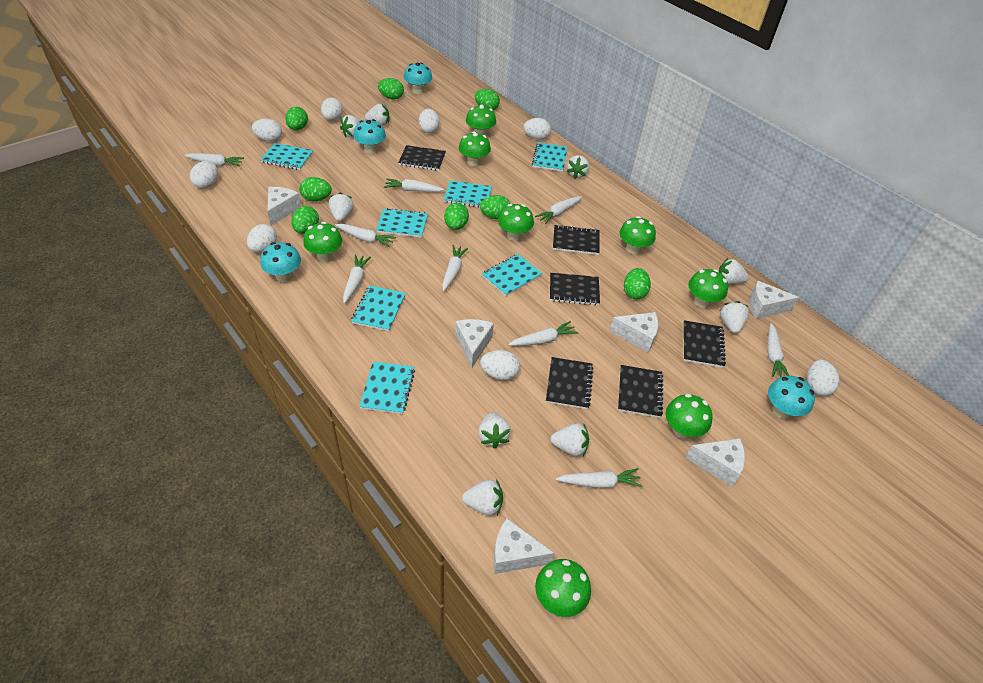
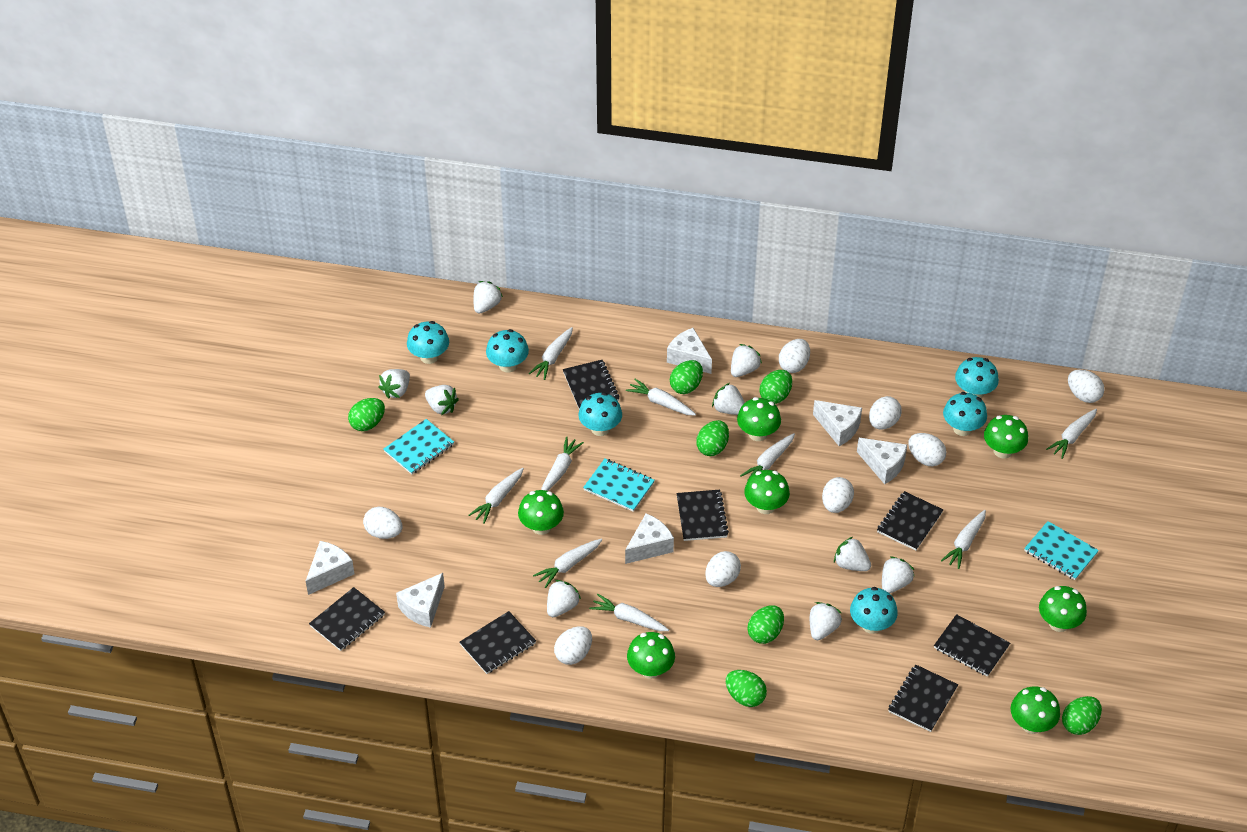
black notebook: [398,145,446,171] [546,357,594,409] [550,273,600,306] [553,225,600,255] [618,365,663,418] [683,320,726,368] = 6 -> [309,587,385,651] [460,611,536,674] [563,360,620,410] [676,490,729,541] [877,491,943,551] [888,665,958,732] [934,614,1010,677] = 7
green egg: [285,107,308,130] [291,206,319,234] [299,177,332,201] [378,78,404,99] [444,203,469,230] [475,89,500,110] [480,195,511,219] [624,268,651,299] = 8 -> [348,398,385,431] [670,360,703,394] [696,420,729,456] [726,670,767,707] [747,605,784,644] [759,370,792,404] [1062,696,1102,735] = 7
green mushroom: [303,222,342,261] [459,131,491,166] [466,104,496,136] [498,204,534,241] [535,559,591,617] [619,216,656,254] [666,394,713,438] [688,269,728,308] = 8 -> [518,490,564,535] [627,632,675,679] [737,397,781,441] [744,470,790,514] [984,415,1028,459] [1010,686,1060,734] [1039,586,1087,632] = 7
turquoise mushroom: [260,242,301,282] [354,119,386,154] [404,62,432,94] [768,376,815,419] = 4 -> [407,321,449,364] [486,329,529,373] [578,392,622,436] [850,587,898,634] [943,392,987,436] [955,357,999,398] = 6
turquoise notebook: [260,143,313,170] [351,285,406,331] [359,361,415,414] [376,208,428,238] [443,180,492,208] [482,254,542,296] [532,142,567,172] = 7 -> [383,419,454,475] [583,459,655,512] [1024,521,1099,580] = 3

